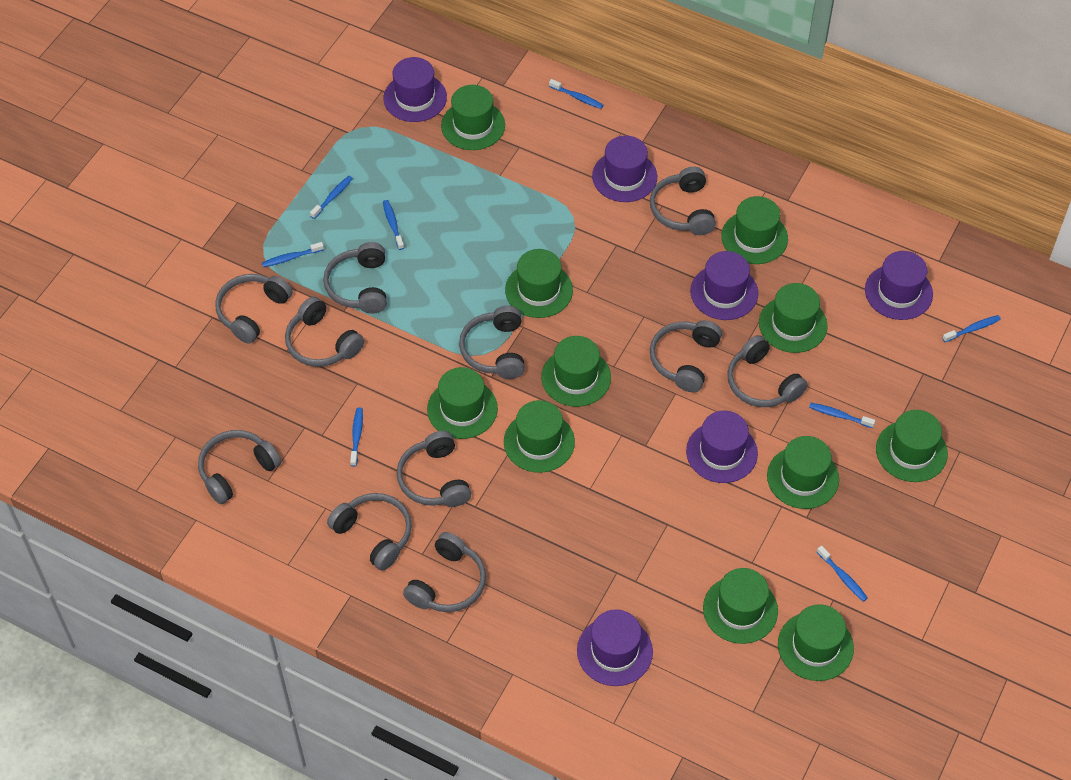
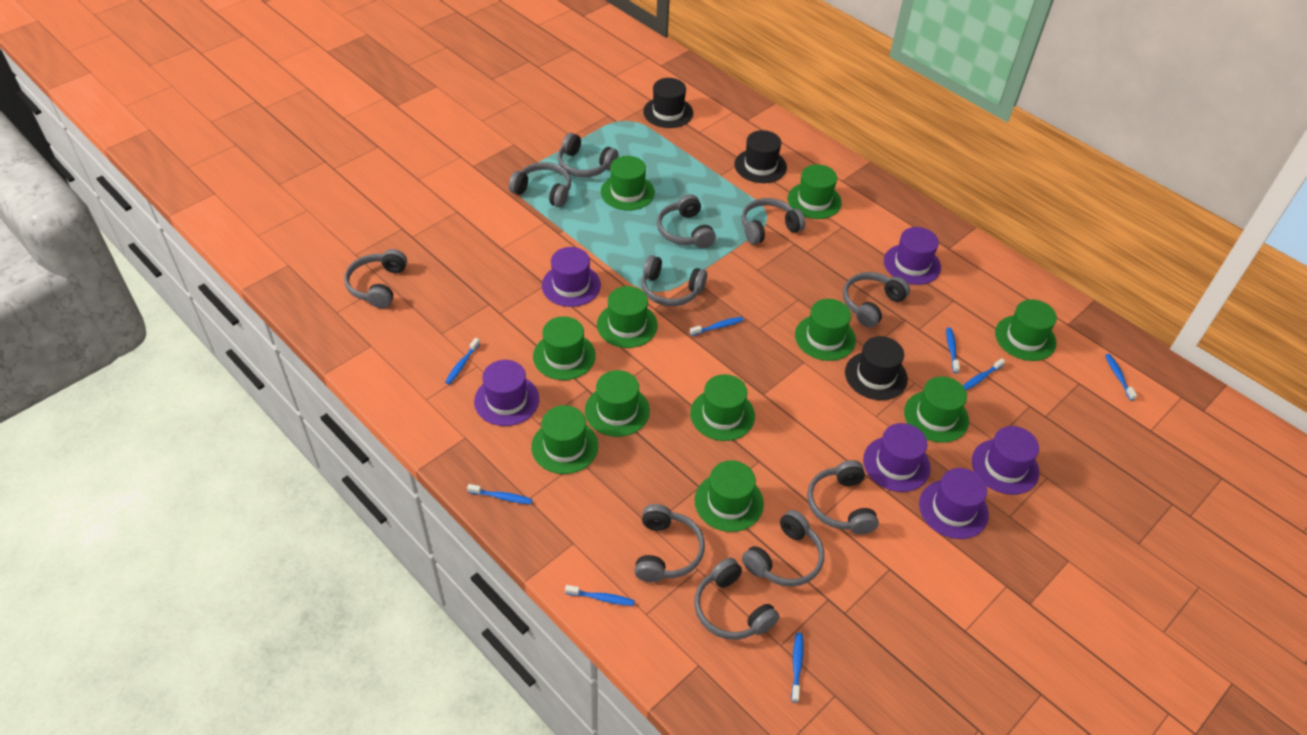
black hat: none = 0 -> [643,78,693,128] [734,130,787,183] [845,336,908,400] = 3

